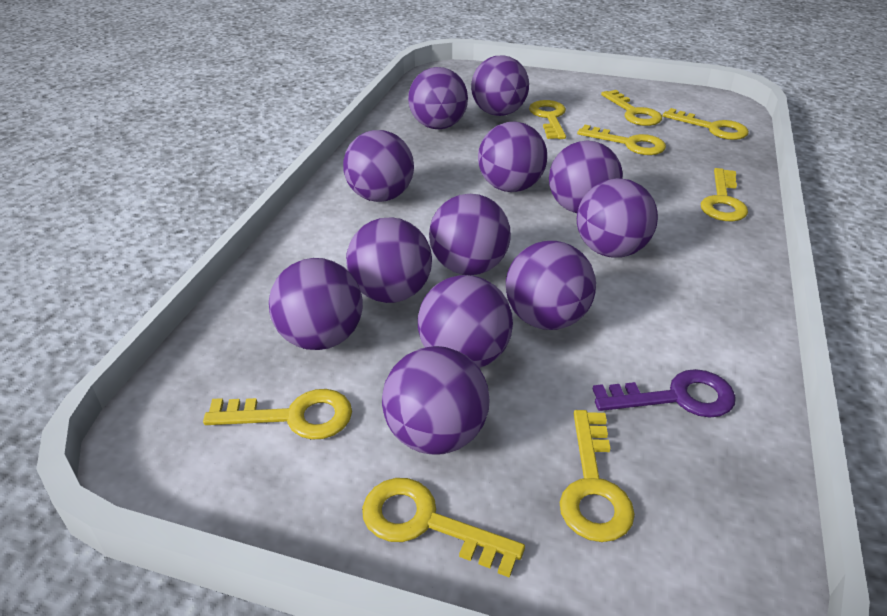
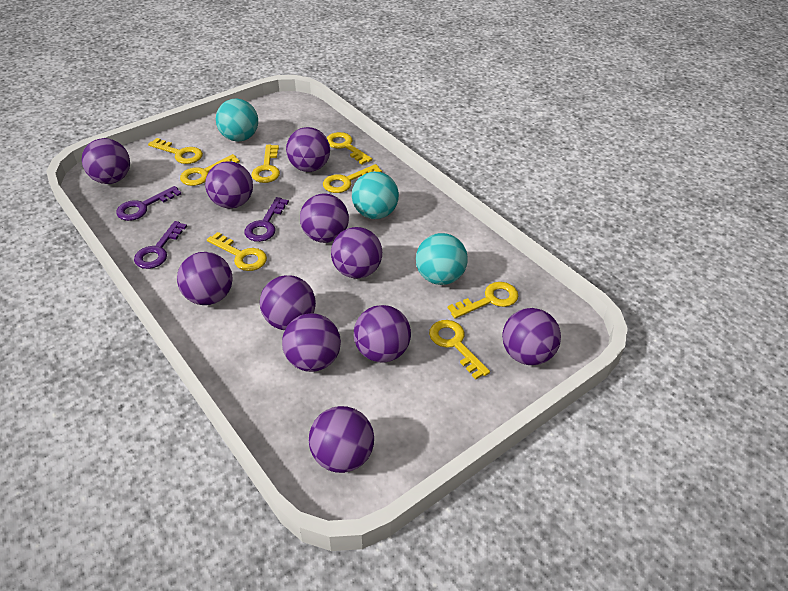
purple ball: [269,258,363,350] [343,130,414,202] [346,217,432,303] [382,346,490,455] [408,67,468,129] [418,275,513,368] [429,194,511,275] [471,55,529,116] [478,122,547,192] [506,241,596,330] [549,141,623,213] [577,178,658,258] = 12 -> [82,138,130,184] [177,252,233,305] [205,161,253,209] [260,275,316,330] [282,313,341,372] [286,127,330,172] [300,194,349,243] [309,406,374,473] [331,227,382,279] [354,305,411,363] [502,308,561,365] = 11
purple key: [593,369,736,418] = 1 -> [116,186,181,221] [134,221,187,269] [244,197,289,242] = 3
turquoise ball: none = 0 -> [216,99,258,142] [352,172,399,219] [416,233,468,285] = 3

